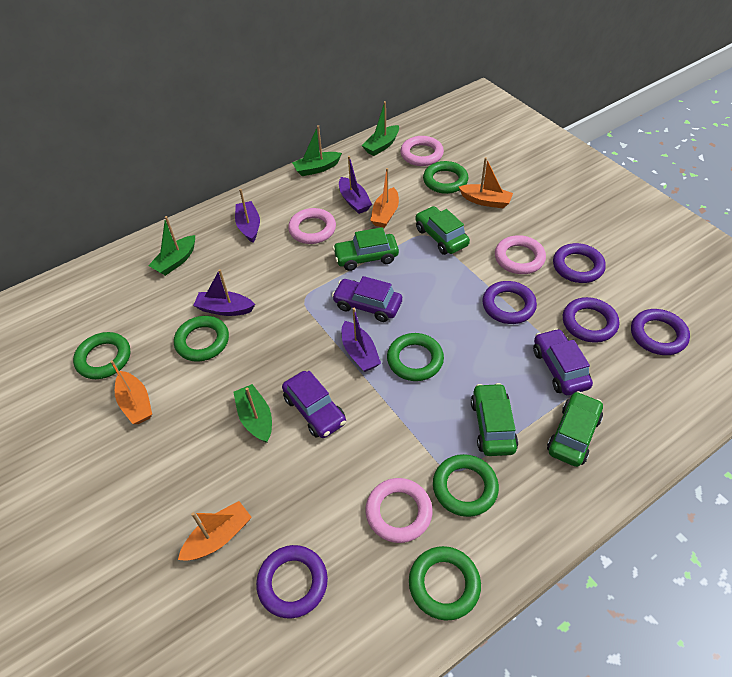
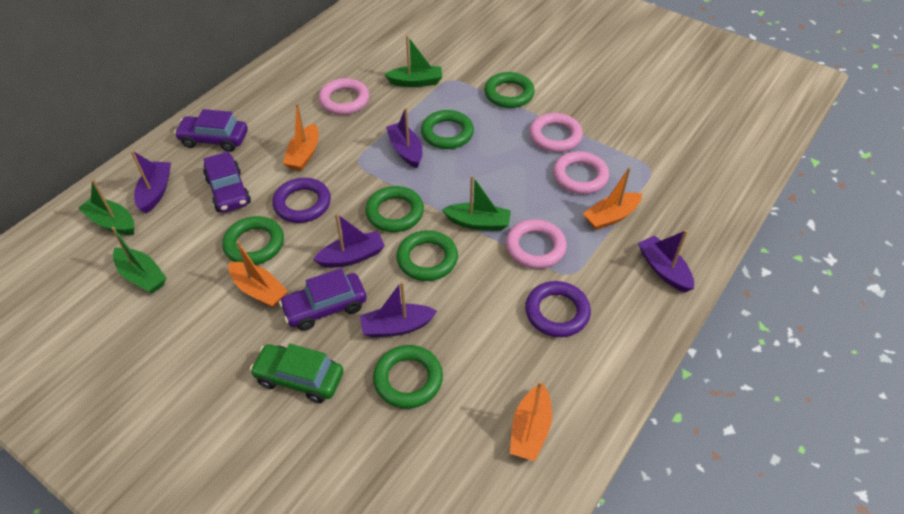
green car: [333,227,399,271] [415,206,470,255] [471,383,518,456] [547,391,603,467] = 4 -> [250,344,344,403] = 1
purple boat: [193,269,255,316] [235,189,260,243] [339,156,372,214] [342,308,381,372] = 4 -> [131,150,171,213] [313,213,385,268] [360,281,437,338] [386,108,422,168] [638,230,694,292] = 5
purple ring: [256,545,328,619] [482,281,537,324] [553,243,606,283] [563,297,619,343] [631,309,690,355] = 5 -> [272,178,331,223] [525,281,591,337] = 2

